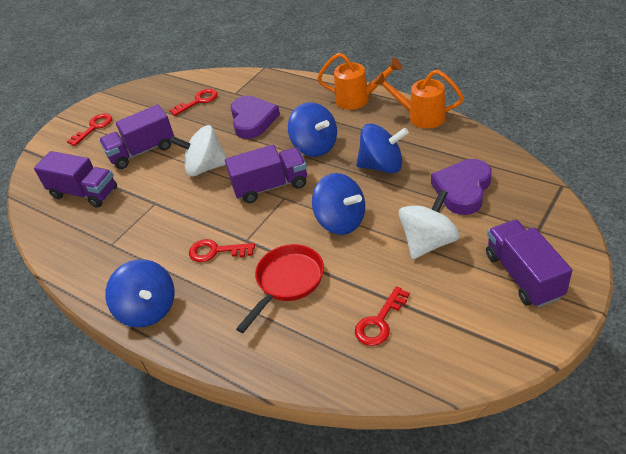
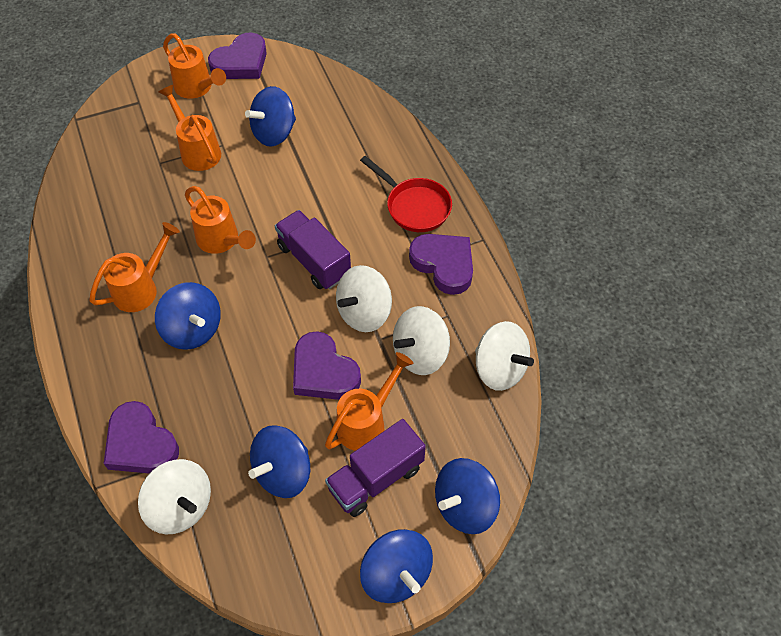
blue spinning top: [105,259,174,327] [288,102,337,157] [312,173,365,235] [356,124,409,174] = 4 -> [155,282,221,350] [245,86,296,147] [248,425,310,498] [360,529,433,603] [435,458,500,534] = 5
orange watering can: [317,53,402,110] [373,70,464,129] = 2 -> [89,222,180,312] [159,85,221,171] [163,33,226,99] [185,186,256,254] [325,352,413,451] = 5
purple heart: [230,96,280,139] [431,159,492,215] = 2 -> [104,401,179,473] [208,32,267,79] [293,331,361,400] [409,234,473,295] = 4
purple truck: [34,151,117,208] [99,105,174,169] [225,145,307,203] [486,220,572,308] = 4 -> [275,210,351,289] [325,419,426,517] = 2
red key: [67,113,112,146] [170,89,218,116] [189,239,255,262] [355,286,410,346] = 4 -> none = 0
white spinning top: [170,125,227,176] [399,190,460,259] = 2 -> [138,459,211,535] [336,265,392,332] [393,306,450,375] [475,321,534,391] = 4

